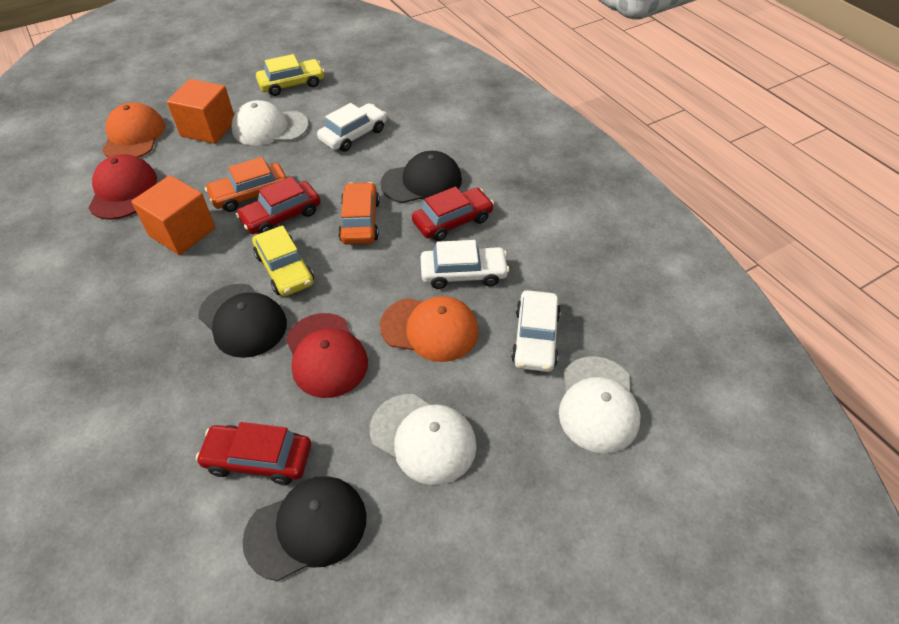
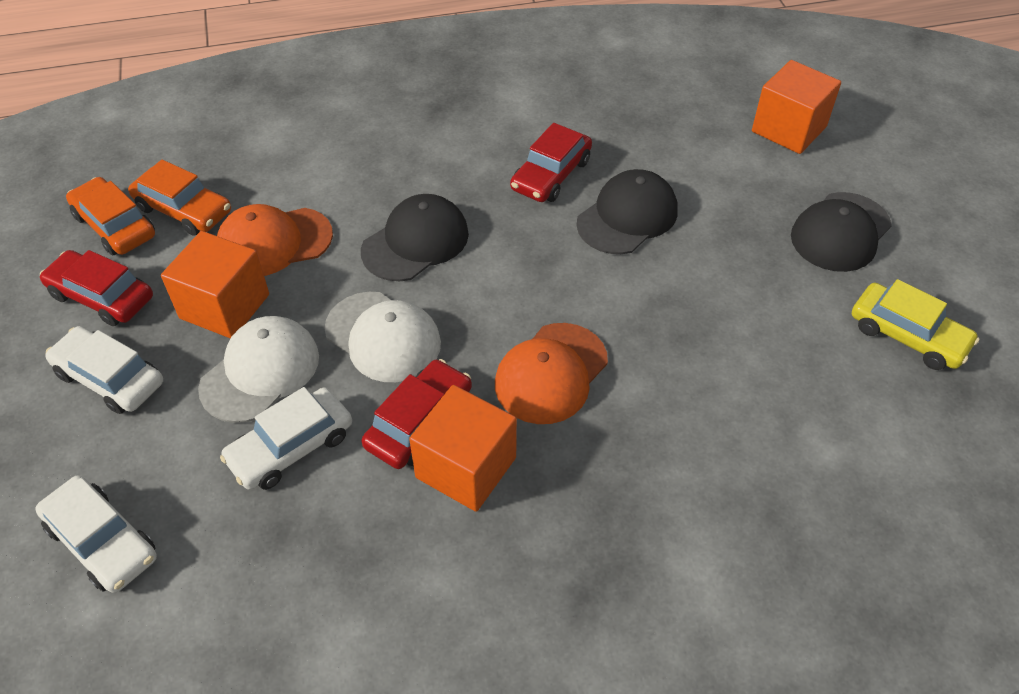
orange cube: [131,175,215,255] [167,79,234,144] = 2 -> [161,231,269,339] [409,385,517,512] [752,60,841,154] = 3
red cap: [89,154,157,220] [286,313,368,398] = 2 -> none = 0
white cap: [231,100,309,146] [370,394,477,485] [559,356,640,453] = 3 -> [198,316,319,423] [324,292,441,382] = 2
yellow car: [252,225,314,296] [256,54,325,96] = 2 -> [852,279,979,370] = 1

